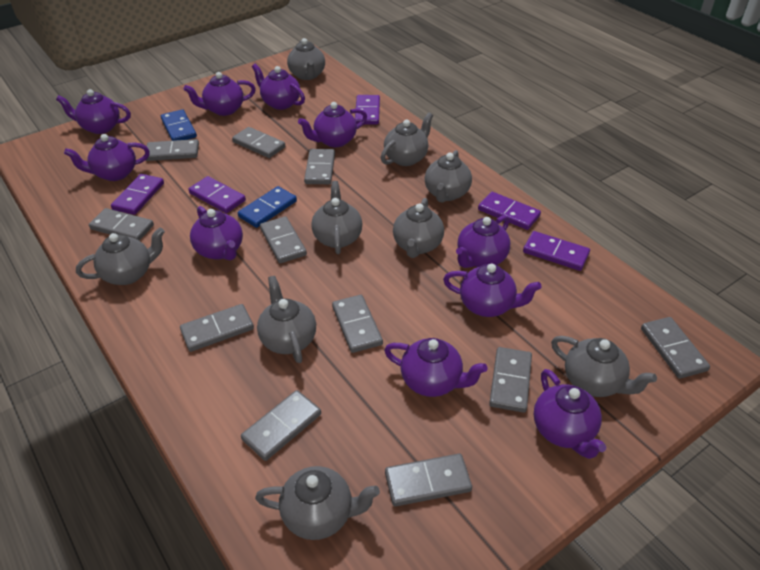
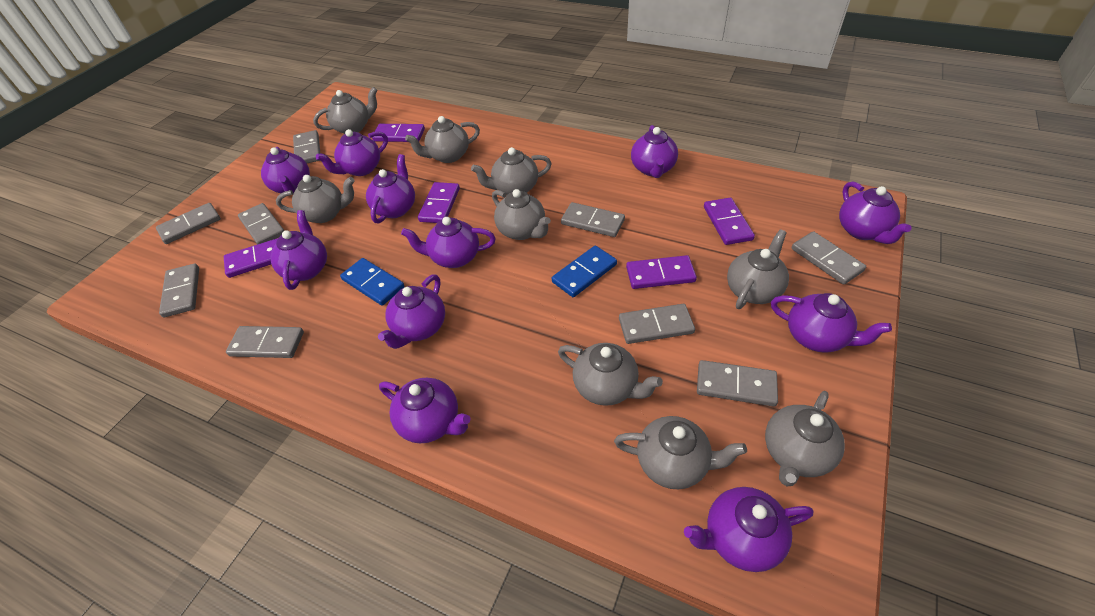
grey domino: [89,208,154,241] [146,139,199,161] [180,304,254,352] [232,127,285,158] [241,390,321,461] [260,216,307,263] [304,149,335,184] [332,295,383,353] [385,454,472,507] [489,347,532,413] [641,317,710,379] = 11 -> [156,203,221,244] [159,264,199,317] [226,326,304,358] [238,203,284,244] [293,130,320,163] [561,202,625,237] [619,304,695,344] [697,360,778,407] [792,231,866,285] = 9
purple teapot: [56,89,131,134] [64,134,150,181] [184,72,256,116] [190,206,243,260] [252,64,305,110] [298,102,367,148] [384,338,487,397] [443,263,542,317] [456,215,510,268] [534,369,606,459] = 10 -> [261,147,310,194] [270,210,327,290] [316,129,388,176] [366,154,415,223] [378,275,445,349] [379,378,470,443] [401,217,496,268] [631,125,678,178] [684,487,813,572] [771,293,892,353] [839,181,912,244] = 11

